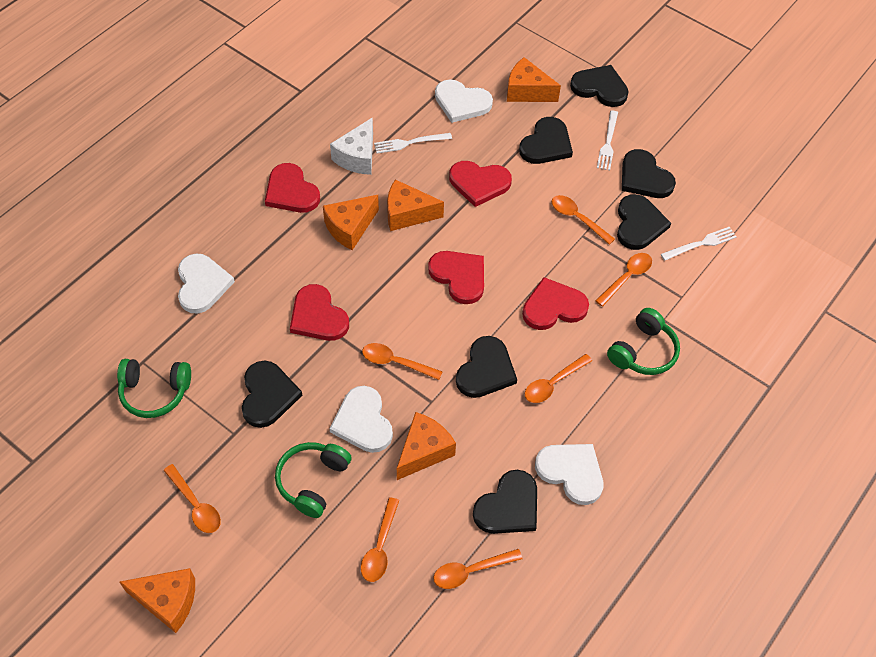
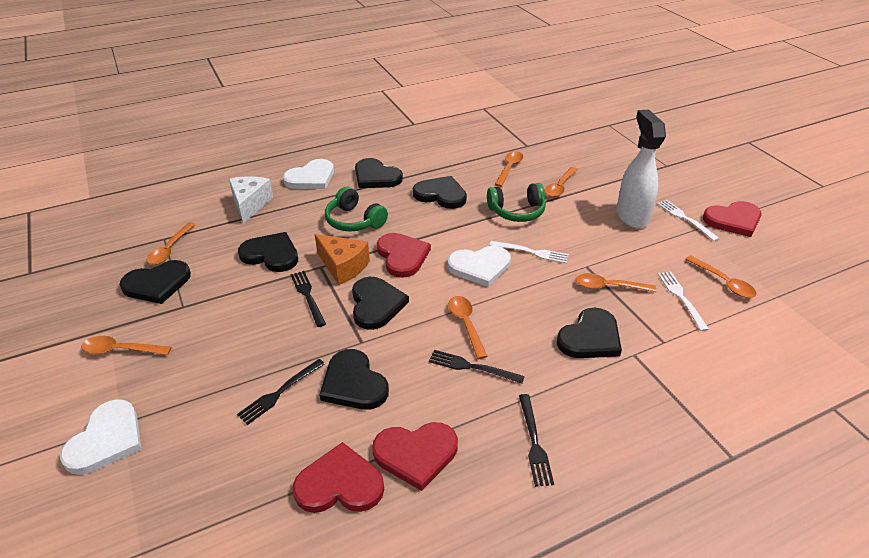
black fork: none = 0 -> [237,359,325,425] [290,271,326,327] [429,350,525,384] [519,394,554,487] = 4
green headphones: [117,359,191,418] [275,442,352,518] [607,308,680,375] = 3 -> [325,187,388,232] [487,183,546,222] = 2
orange cheese: [119,568,195,633] [323,195,379,250] [387,180,444,231] [397,412,456,480] [507,57,561,102] = 5 -> [315,234,370,285] = 1
red heart: [265,163,320,213] [290,284,349,341] [428,251,484,304] [449,161,512,207] [522,277,589,330] = 5 -> [293,442,384,513] [372,422,458,491] [377,233,431,278] [703,201,762,237] = 4
white heart: [178,254,235,314] [329,386,393,453] [435,80,493,123] [535,444,603,505] = 4 -> [60,399,141,475] [283,159,334,189] [448,246,511,287] = 3
white spray bottle: none = 0 -> [616,110,666,228] = 1

